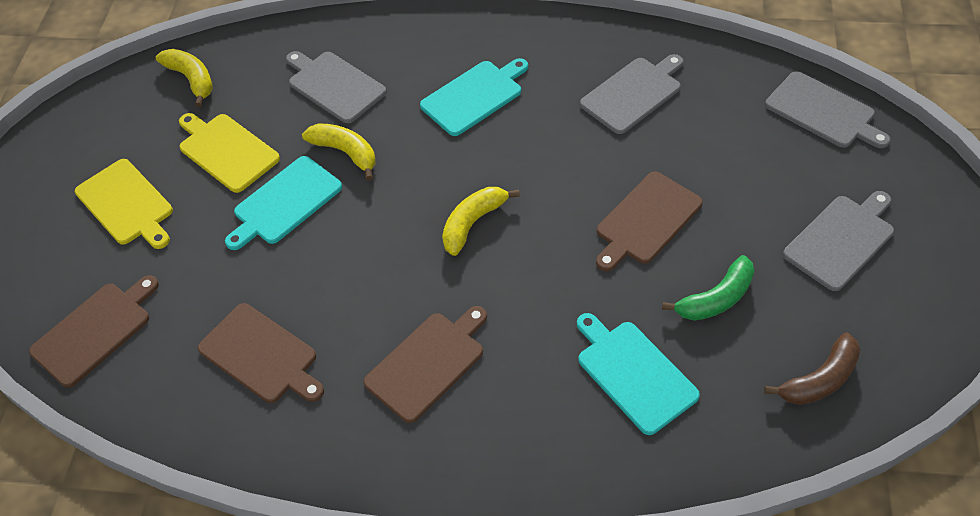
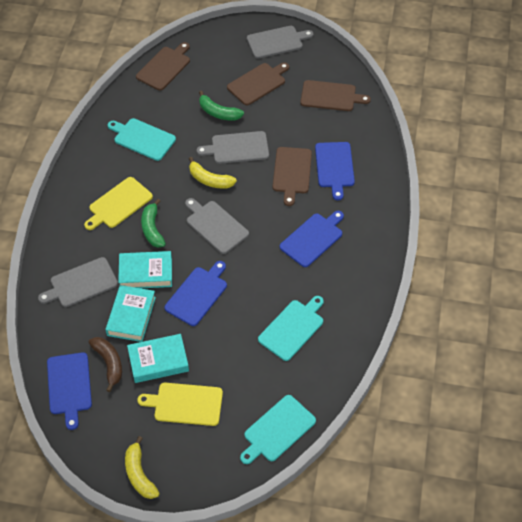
blue cutting board: none = 0 -> [47,352,92,430] [164,261,227,326] [280,211,344,267] [315,142,355,200] = 4
green banana: [662,255,754,321] = 1 -> [141,199,166,248] [199,91,244,121] = 2
turquoise book: none = 0 -> [105,285,156,342] [118,251,172,288] [127,334,189,383] = 3
yellow banana: [156,49,213,107] [302,123,375,180] [442,187,520,256] = 3 -> [125,436,159,499] [189,157,237,189] = 2

